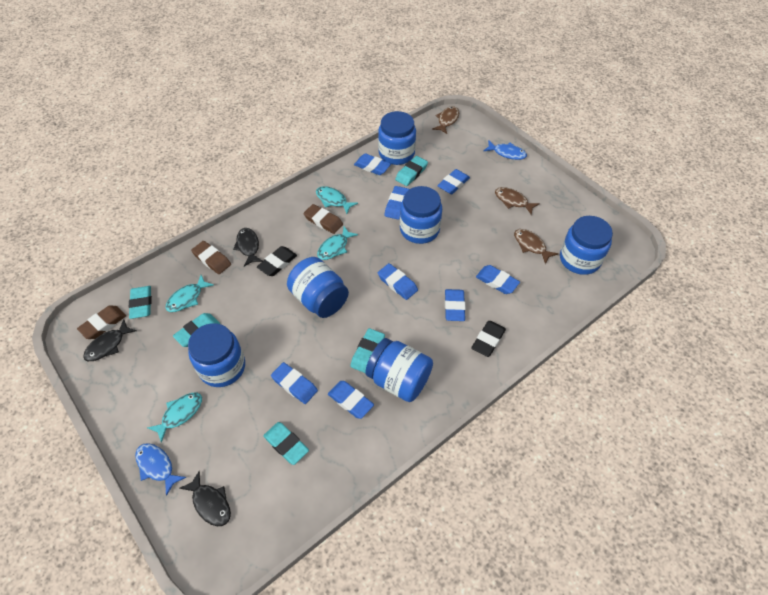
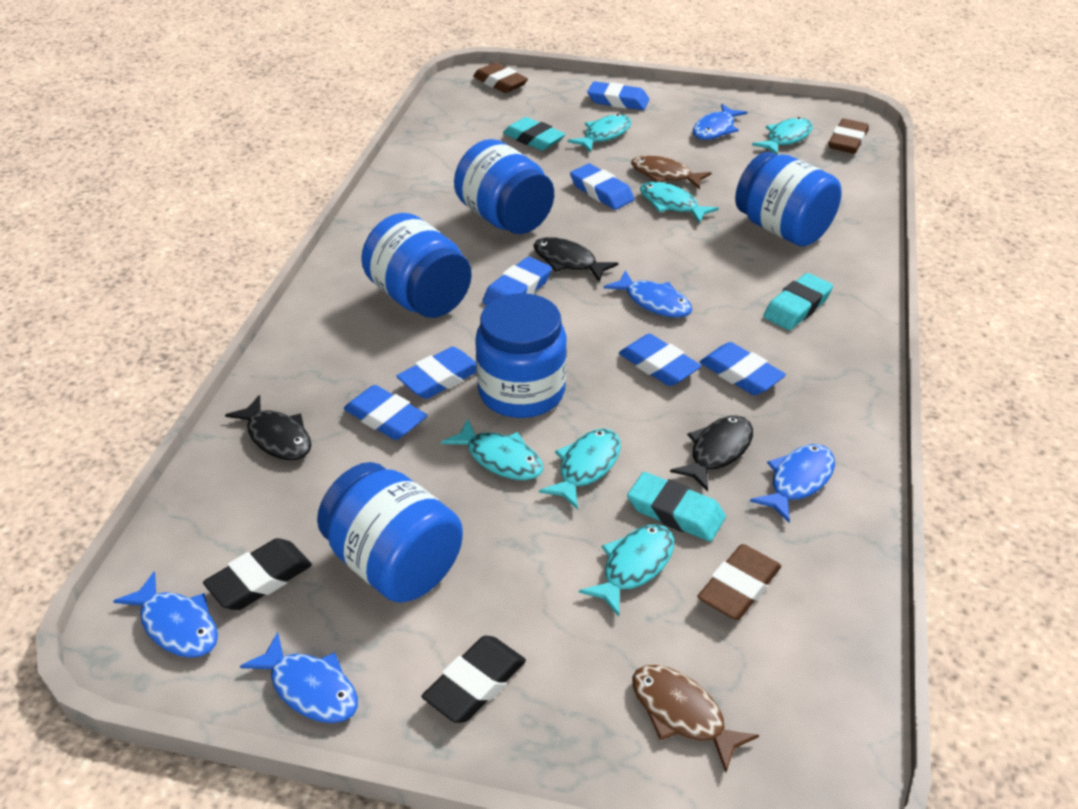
blue eraser: [271,362,318,404] [328,381,374,419] [354,153,391,175] [378,263,418,300] [384,186,409,220] [437,169,470,194] [445,289,466,321] [476,265,520,294] = 8 -> [344,385,427,440] [396,347,476,399] [483,257,552,305] [570,163,634,210] [587,81,649,110] [619,334,701,386] [700,342,786,395] = 7
blue fish: [135,443,186,496] [484,140,527,160] = 2 -> [113,571,218,658] [240,632,358,723] [604,270,692,318] [693,104,747,140] [750,444,835,522] = 5
blue jar: [188,323,245,387] [287,257,349,318] [365,338,433,402] [378,111,416,165] [400,186,442,244] [560,216,613,275] = 6 -> [317,462,463,603] [361,213,472,318] [454,139,554,234] [475,293,567,418] [735,152,842,246] = 5
brown fish: [432,106,459,134] [495,187,540,215] [514,229,558,264] = 3 -> [631,155,712,189] [632,665,759,772] = 2
turquoise eraser: [129,286,152,319] [173,313,220,347] [263,422,309,465] [350,328,385,373] [395,156,428,186] = 5 -> [503,117,566,151] [627,472,726,542] [763,273,833,330] = 3
turquoise fish: [147,393,202,443] [165,275,214,312] [316,186,358,214] [317,226,358,260] = 4 -> [441,418,543,480] [539,429,621,510] [568,114,631,152] [579,524,674,617] [640,181,719,224] [752,117,813,155] = 6

